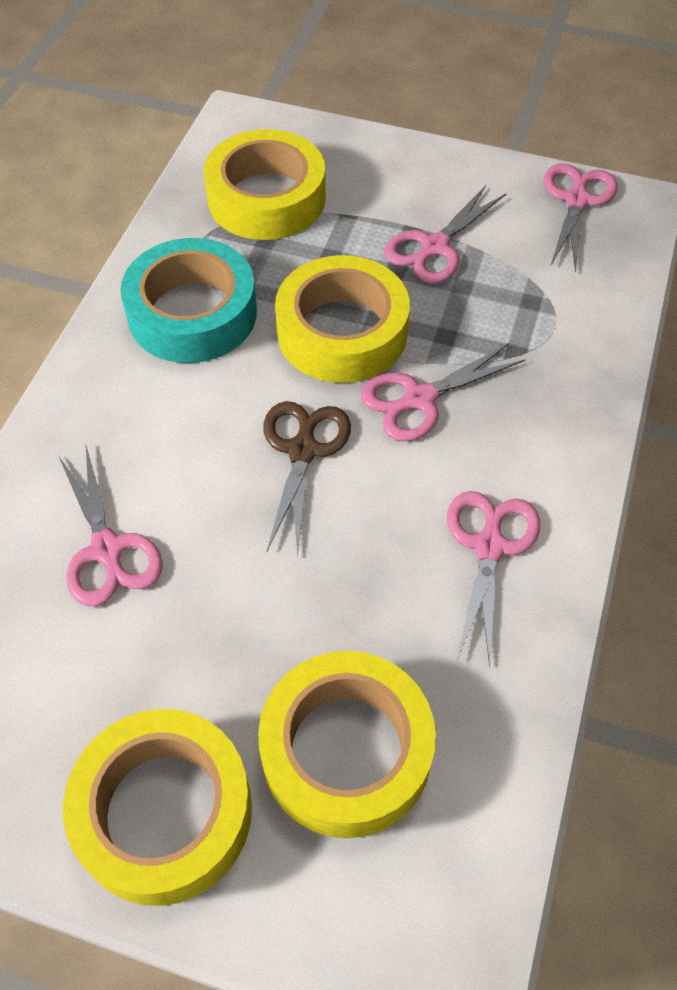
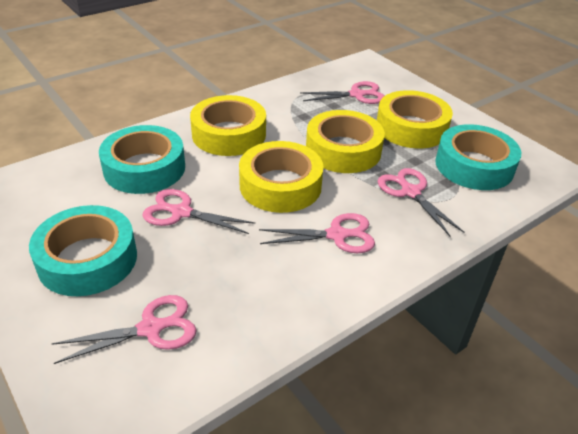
brown scissors: [264,401,351,557] = 1 -> none = 0
turquoise tape: [121,238,257,363] = 1 -> [29,205,137,296] [99,125,185,194] [435,124,521,190] = 3

